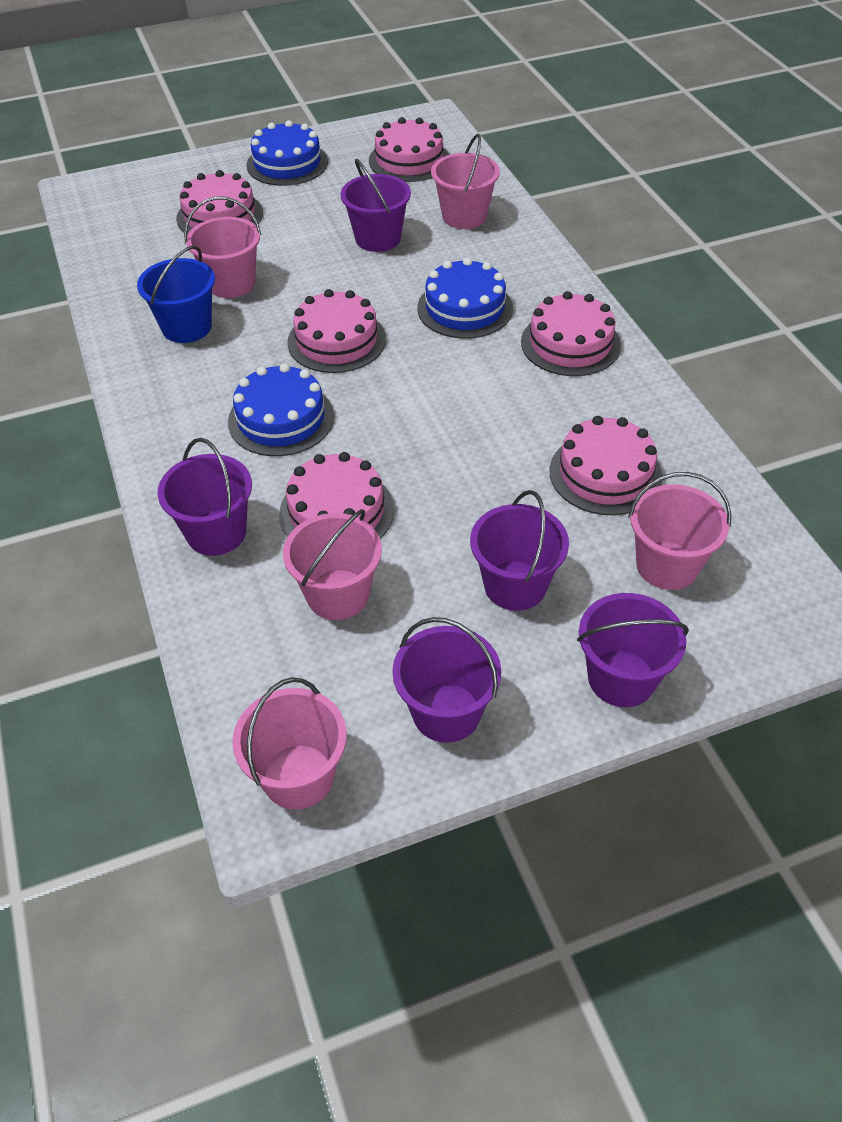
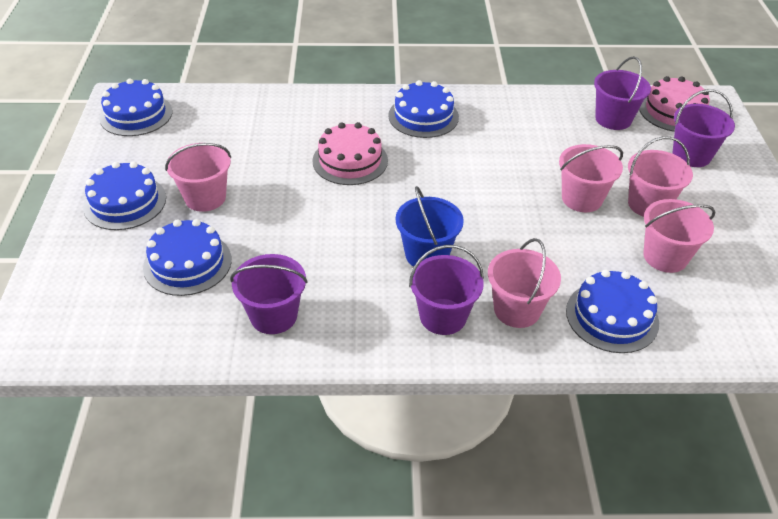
blue cake: [228,363,334,456] [246,120,328,186] [417,258,513,339] = 3 -> [83,161,166,230] [99,78,172,136] [143,219,232,296] [388,80,459,138] [566,270,659,353] = 5
pink cake: [176,170,263,235] [279,452,394,539] [287,289,386,373] [369,117,449,182] [521,291,621,376] [550,416,662,515] = 6 -> [312,122,388,185] [639,76,710,132] = 2
purple bucket: [158,438,252,556] [340,159,411,252] [392,617,501,743] [470,490,569,611] [577,593,689,707] = 5 -> [230,254,308,334] [409,245,484,335] [594,56,651,130] [672,89,735,167] = 4

